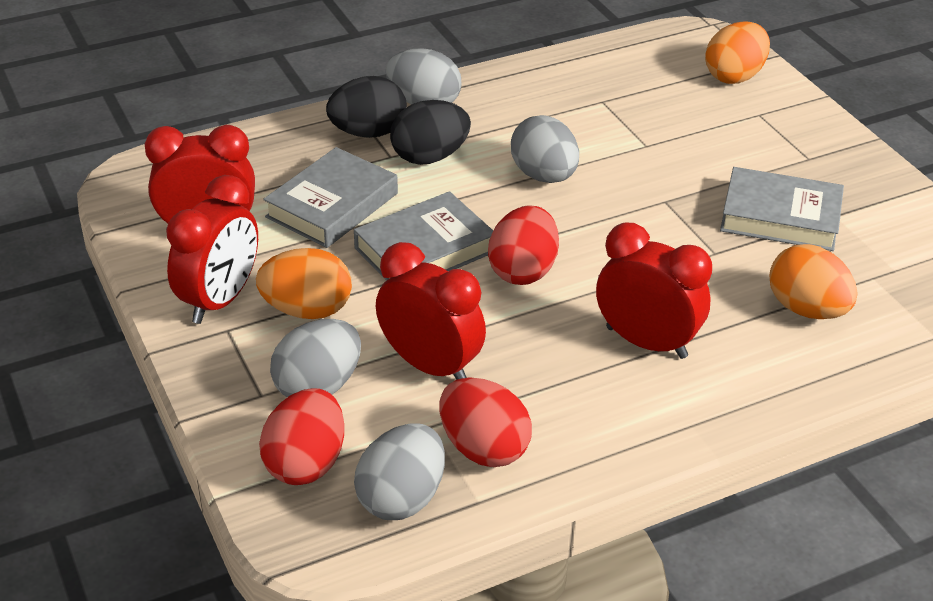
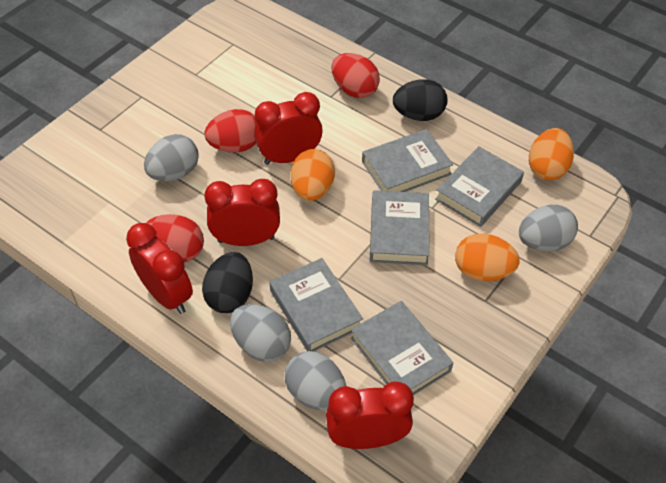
grey book: [263,147,398,248] [354,191,493,281] [720,167,844,251] = 3 -> [269,258,363,352] [351,301,453,395] [362,129,453,192] [370,190,430,265] [435,146,524,227] = 5

